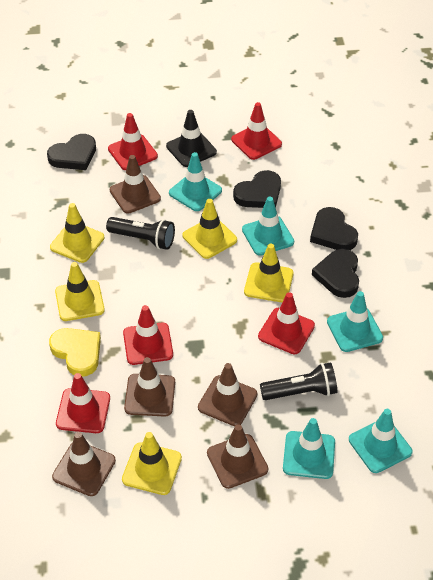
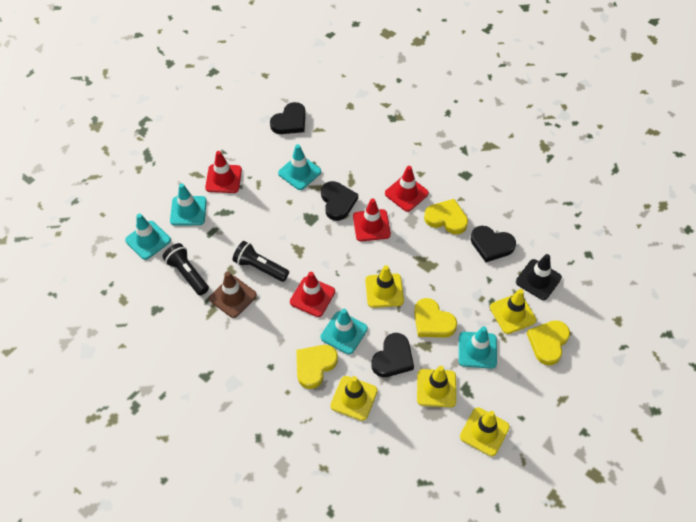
brown traffic cone: [52,432,116,496] [110,155,161,214] [124,357,175,417] [198,363,257,426] [207,424,268,489] = 5 -> [209,272,257,318] = 1
red traffic cone: [56,373,110,433] [108,113,158,170] [123,305,173,365] [231,102,282,160] [258,292,315,354] = 5 -> [205,151,242,193] [290,272,335,317] [353,198,391,241] [385,166,429,212] = 4
yellow heart: [49,328,101,377] = 1 -> [296,345,338,389] [414,298,457,338] [424,199,468,235] [527,320,570,365] = 4

